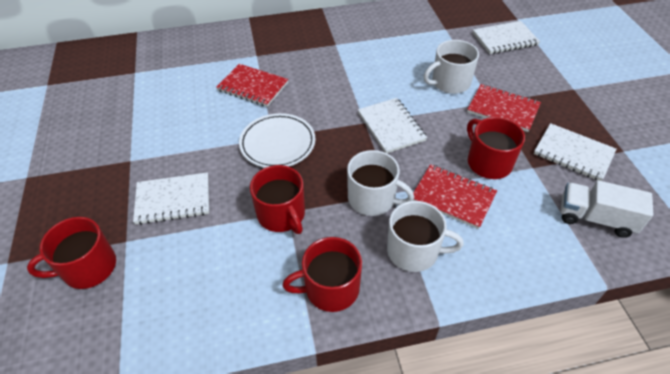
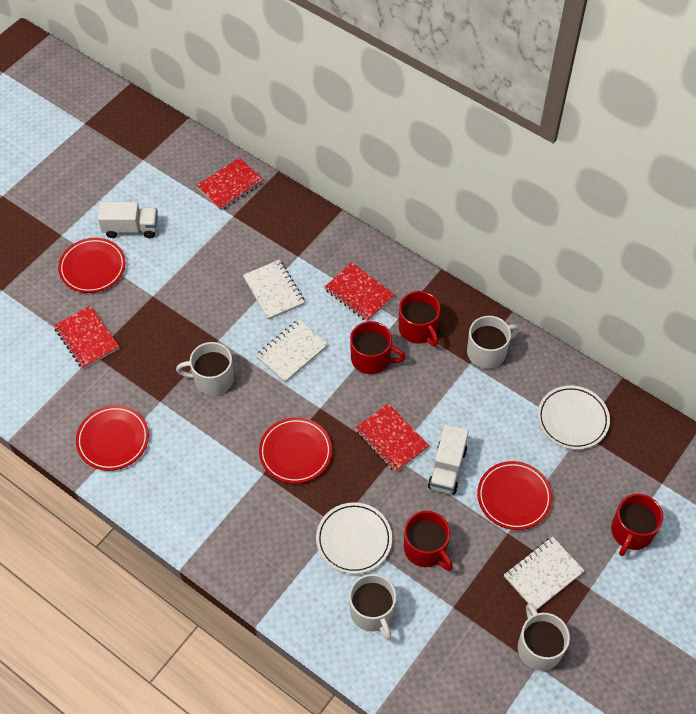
red notebook: [216,64,288,107] [413,164,497,229] [467,84,541,132] = 3 -> [54,306,120,369] [196,157,264,210] [324,262,395,321] [355,403,429,473] = 4
red plate: none = 0 -> [58,238,126,293] [76,405,149,471] [259,417,332,484] [477,461,552,530] = 4
white mug: [347,150,414,216] [387,201,464,272] [424,40,479,94] = 3 -> [176,342,234,396] [349,574,396,640] [467,316,519,369] [518,603,570,671] = 4
white notebook: [133,172,209,225] [358,98,427,153] [473,21,540,54] [534,123,616,181] = 4 -> [243,260,305,320] [256,319,328,383] [504,536,585,610] = 3
white plate: [239,113,315,168] = 1 -> [316,502,392,574] [537,385,610,450] = 2
white truck: [561,180,653,238] = 1 -> [98,202,158,238] [428,424,469,495] = 2

